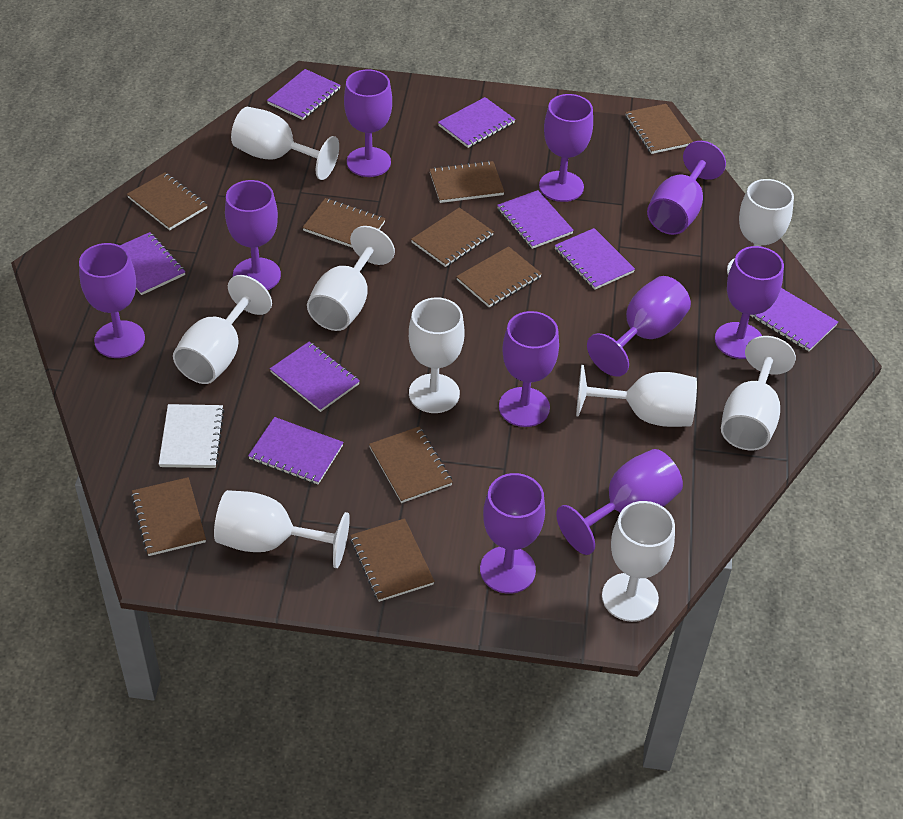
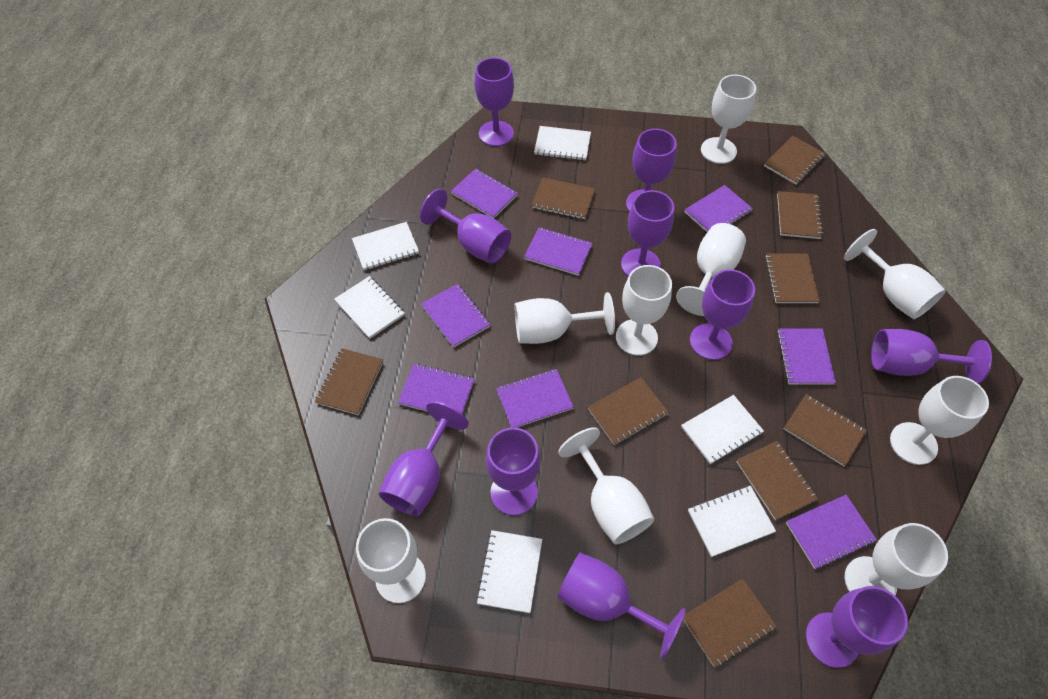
white notebook: [159,404,225,468] = 1 -> [334,276,405,339] [352,222,419,270] [476,530,542,613] [534,126,591,160] [681,395,764,464] [688,486,776,557] = 6

